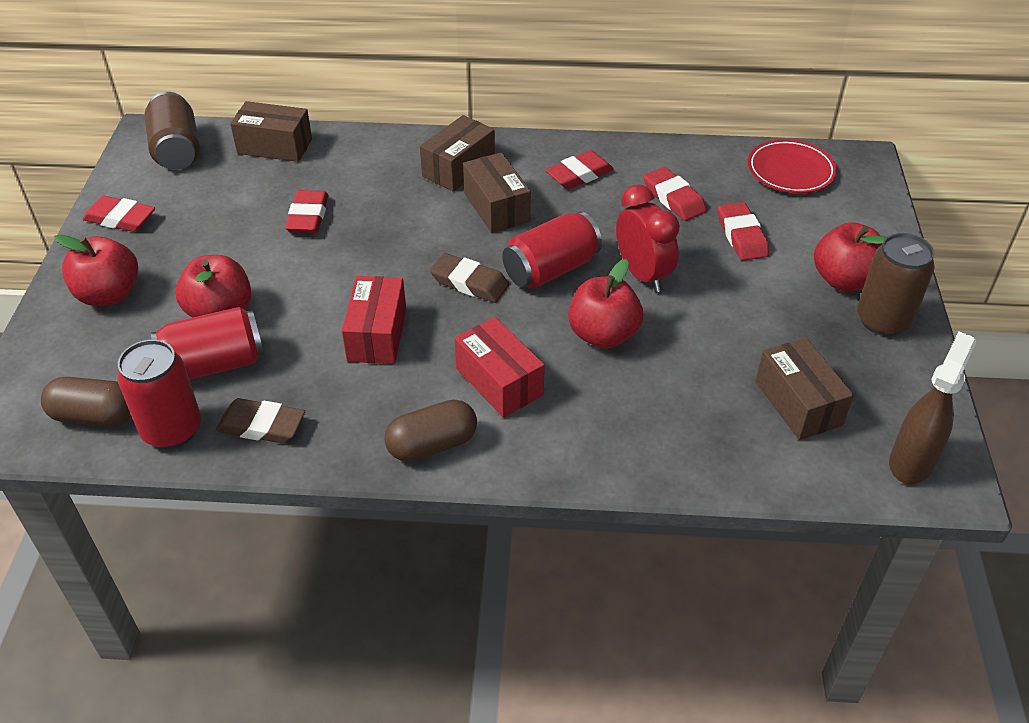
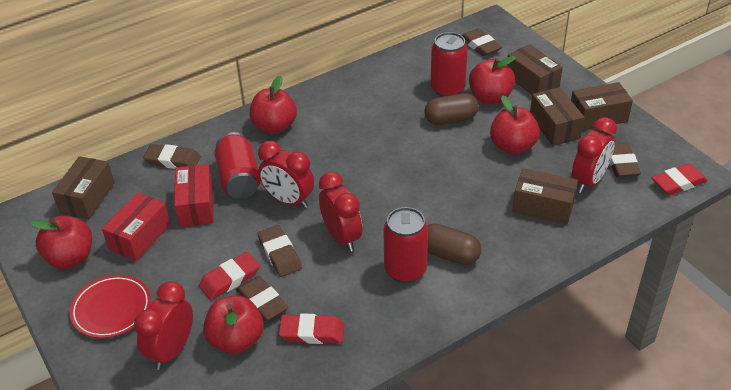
brown box: [230,101,312,162] [420,115,495,191] [463,152,531,233] [756,338,854,440] = 4 -> [52,156,114,219] [507,44,563,95] [512,168,578,224] [530,87,585,146] [571,82,633,131] = 5
brown can: [145,92,200,170] [857,233,935,336] = 2 -> none = 0
brown eraser: [216,398,305,443] [430,253,509,303] = 2 -> [143,144,201,169] [236,276,288,321] [257,225,302,277] [462,28,502,56] [609,143,641,177] = 5
brown spray bottle: [889,331,976,484] = 1 -> none = 0
red apple: [54,234,138,306] [176,255,251,318] [568,259,643,349] [814,222,887,291] = 4 -> [29,216,92,269] [203,296,264,354] [249,75,297,134] [469,56,516,104] [490,95,540,154] = 5
red clock: [616,185,680,292] = 1 -> [134,281,193,370] [258,141,314,208] [319,172,362,252] [572,117,617,193] = 4
red eraser: [82,196,155,232] [285,190,329,233] [545,150,614,189] [644,167,707,221] [718,202,769,261] = 5 -> [199,252,260,300] [279,313,344,344] [652,164,707,195] = 3

